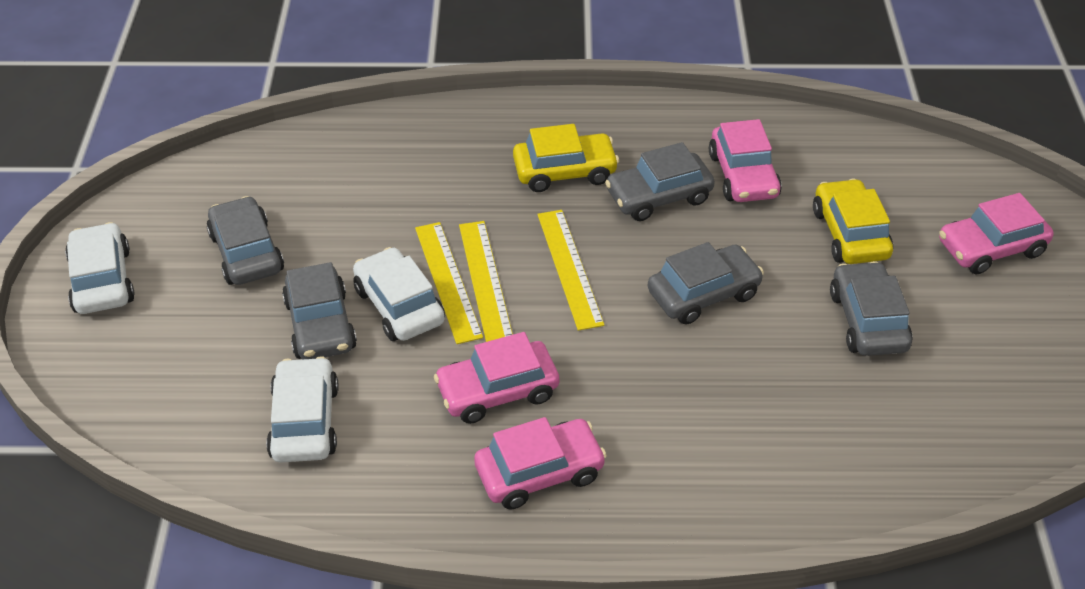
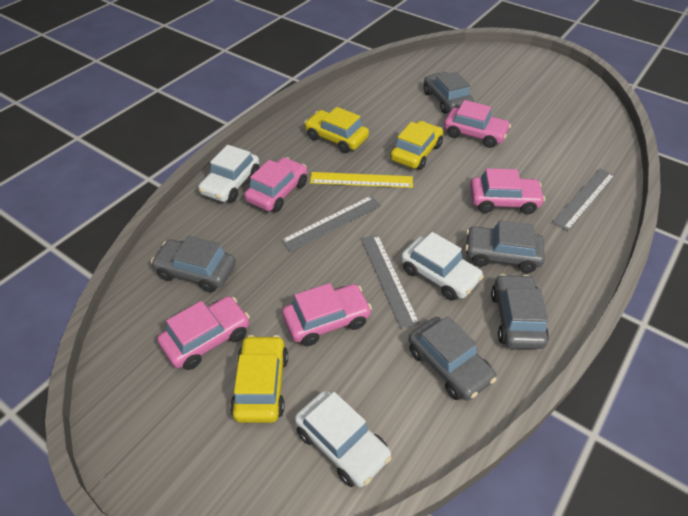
grey ruler: none = 0 -> [281,196,381,252] [361,235,420,329] [552,168,615,231] = 3
pink car: [434,332,559,424] [474,417,607,509] [709,119,782,202] [939,193,1054,275] = 4 -> [157,296,250,370] [244,157,307,212] [282,283,372,346] [444,100,511,148] [470,168,545,214] = 5
yellow car: [513,124,619,192] [813,179,893,264] = 2 -> [230,335,288,423] [304,107,369,153] [390,121,443,170] = 3
yellow ruler: [415,222,483,344] [459,221,513,342] [537,210,604,331] = 3 -> [310,172,413,188] = 1

